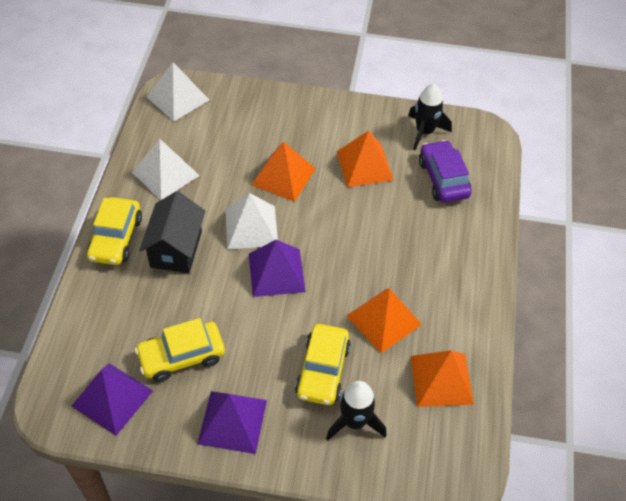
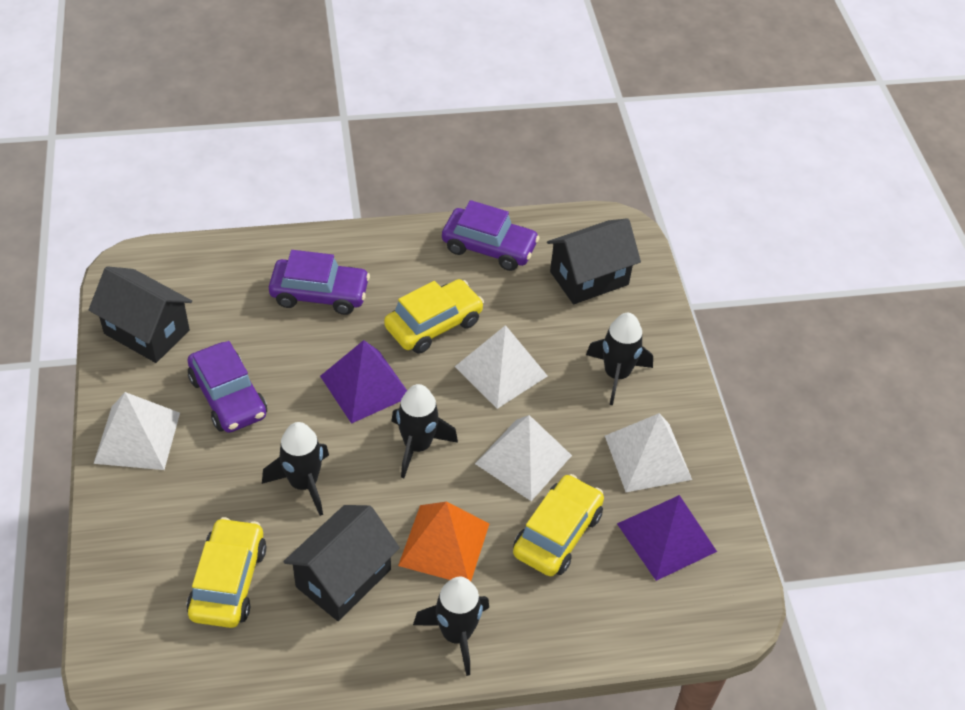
black house: [139,191,205,273] = 1 -> [89,266,192,363] [283,505,400,621] [547,218,641,304] = 3
black rocket: [326,381,387,440] [408,84,452,150] = 2 -> [262,422,329,516] [391,384,458,478] [413,577,489,676] [586,313,653,405] = 4
orange pyramid: [252,141,316,202] [337,130,394,187] [347,288,422,353] [410,350,474,407] = 4 -> [398,502,490,581] = 1
purple car: [419,140,471,203] = 1 -> [188,341,267,433] [269,250,370,315] [442,200,540,271] = 3
purple pyramid: [72,363,153,436] [198,391,267,454] [249,240,306,297] = 3 -> [320,340,407,424] [617,495,717,581] = 2
white pyramid: [132,138,200,200] [147,62,209,122] [225,193,278,249] = 3 -> [94,392,180,470] [455,325,547,409] [475,415,572,501] [605,413,692,492] = 4

